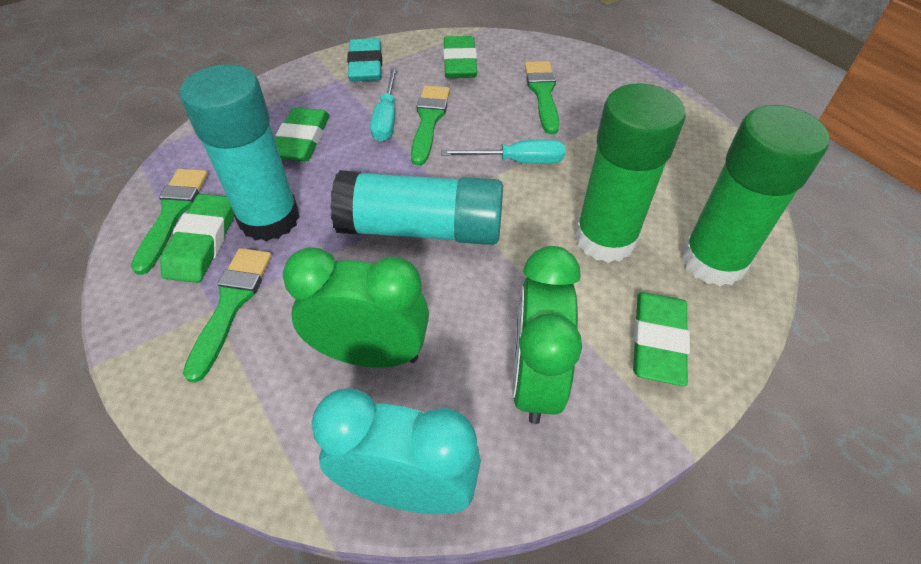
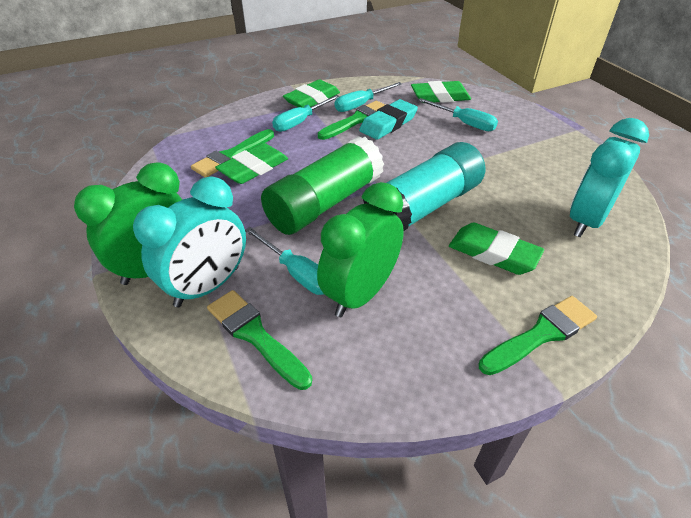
green glue stick: [575,83,686,263] [681,105,829,286] = 2 -> [261,136,384,235] = 1
turquoise clock: [312,388,481,514] = 1 -> [133,177,246,307] [570,118,649,237] = 2
turquoise glue stick: [180,64,300,241] [330,170,503,245] = 2 -> [363,142,485,231] = 1
turquoise screwdriver: [370,67,397,141] [441,139,565,164] = 2 -> [245,227,324,295] [272,95,340,132] [335,82,402,112] [418,98,498,131] = 4

